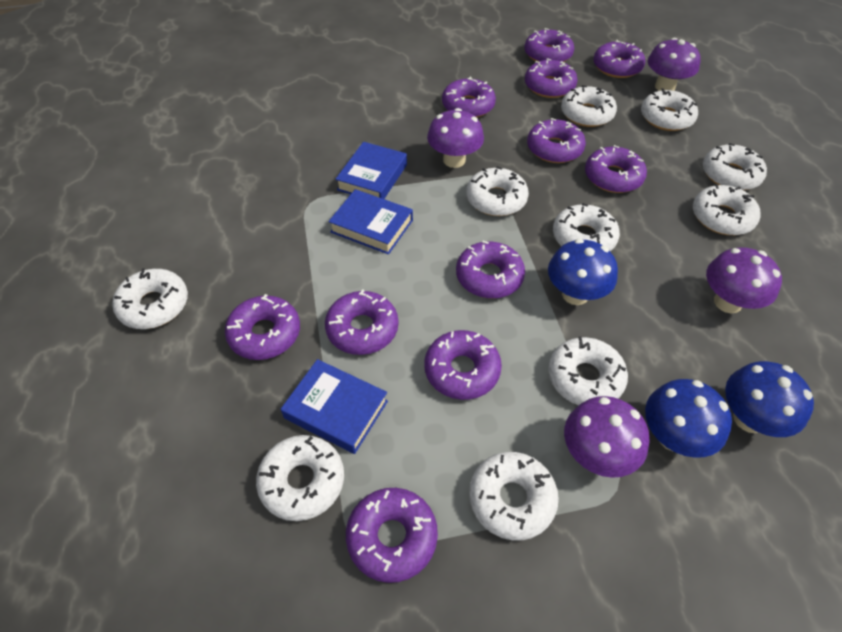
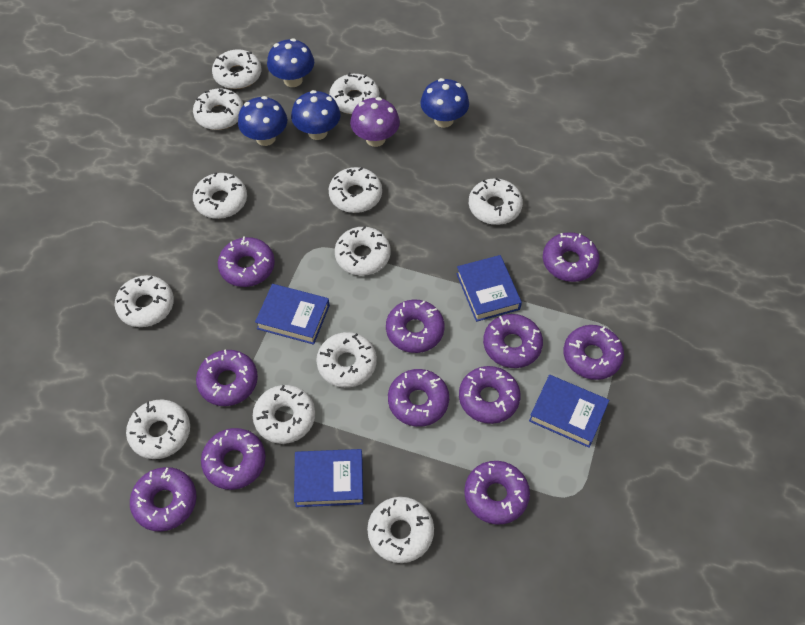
blue book: [281,359,388,454] [328,189,413,254] [335,142,407,199] = 3 -> [255,284,330,345] [294,449,363,507] [457,255,522,322] [529,375,609,448] = 4
blue mushroom: [548,239,618,305] [645,379,732,458] [725,361,814,437] = 3 -> [238,96,287,146] [267,38,314,87] [291,90,340,140] [420,78,469,128] = 4
purple mushroom: [427,108,484,168] [564,396,650,478] [648,38,701,91] [706,247,782,313] = 4 -> [350,97,400,147] = 1
white donut: [112,268,188,329] [256,435,344,521] [466,166,529,216] [469,452,559,541] [548,336,628,405] [553,203,620,251] [561,85,617,127] [641,88,698,131] [693,184,761,235] [703,143,767,190] = 10 -> [115,275,174,327] [126,399,190,459] [193,89,243,130] [193,172,247,219] [212,49,261,89] [253,385,315,444] [316,332,377,388] [329,73,379,114] [329,167,382,213] [335,226,391,276] [367,497,434,563] [469,178,523,225] = 12

